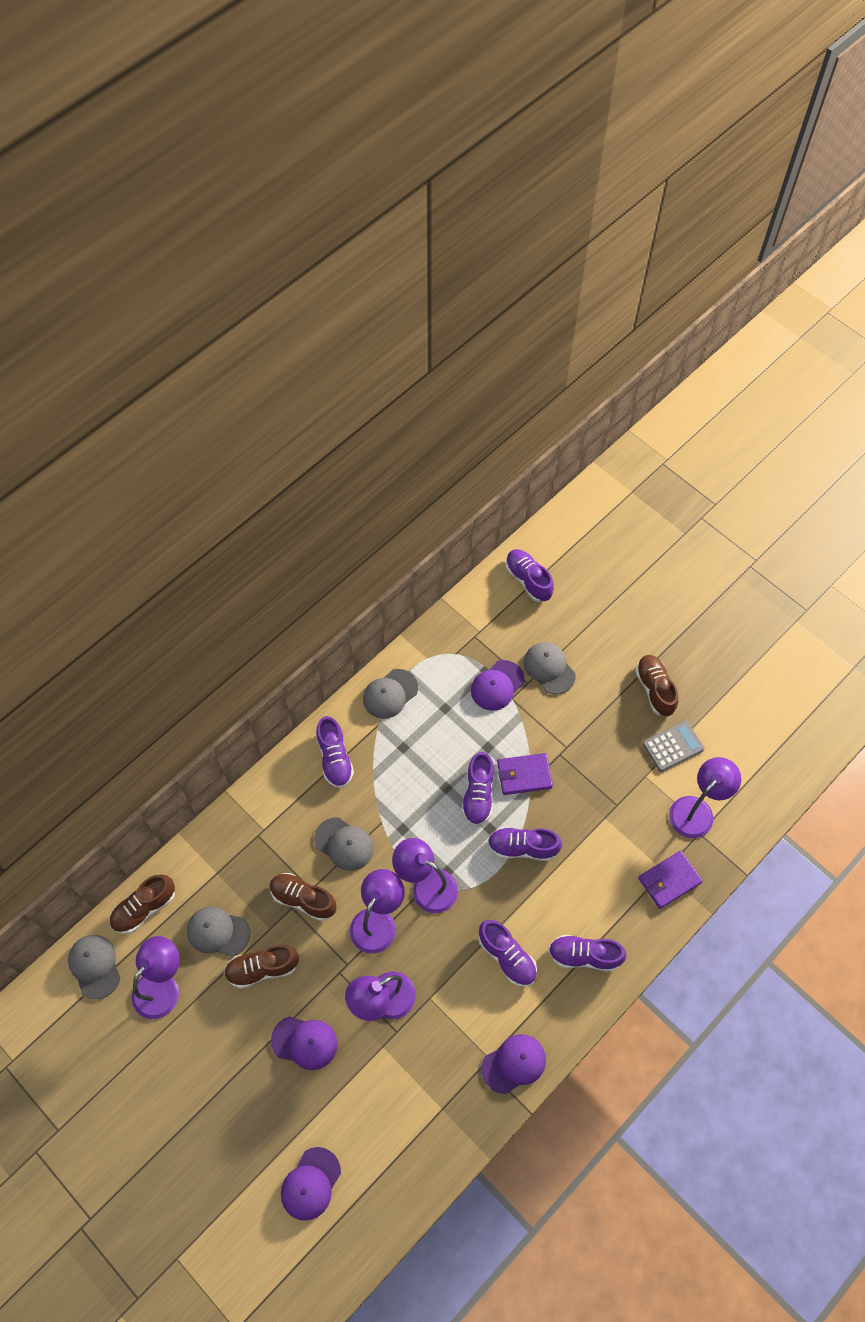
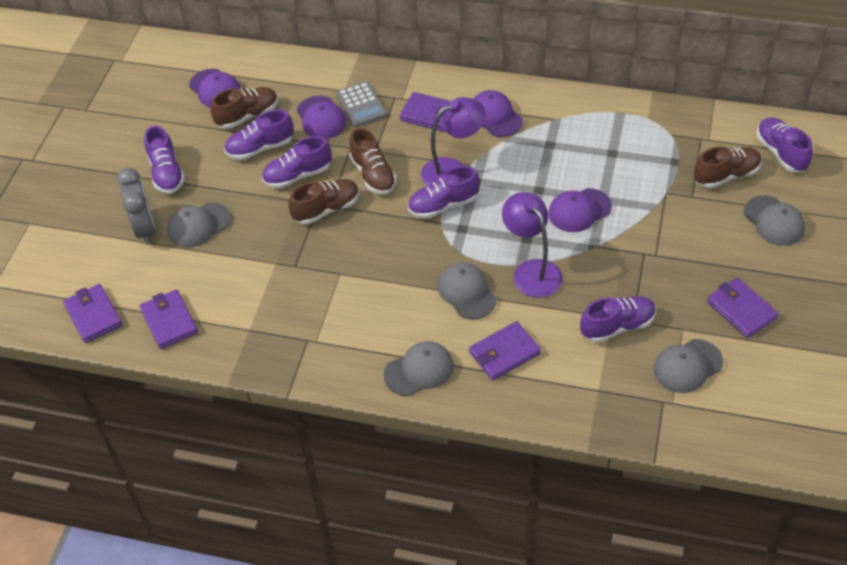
grey clock: none = 0 -> [117,168,155,245] = 1
purple lamp: [132,936,180,1019] [345,972,416,1021] [350,869,405,954] [392,838,458,913] [669,757,741,838] = 5 -> [421,97,486,186] [502,192,563,298] = 2
purple wallet: [497,753,553,795] [638,851,703,909] = 2 -> [63,284,122,343] [140,289,198,349] [400,92,450,132] [469,321,541,380] [707,277,779,338] = 5

